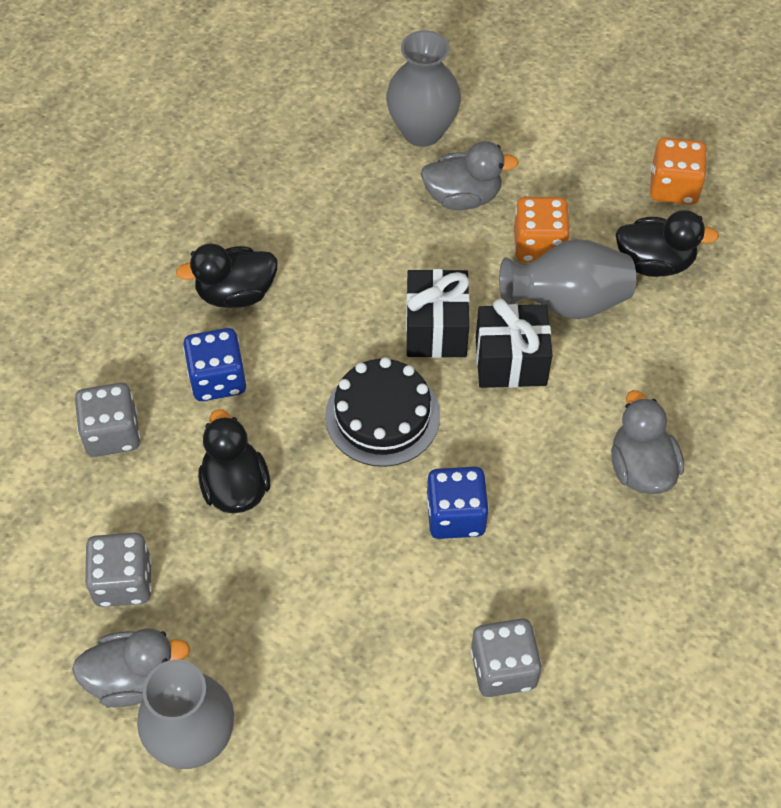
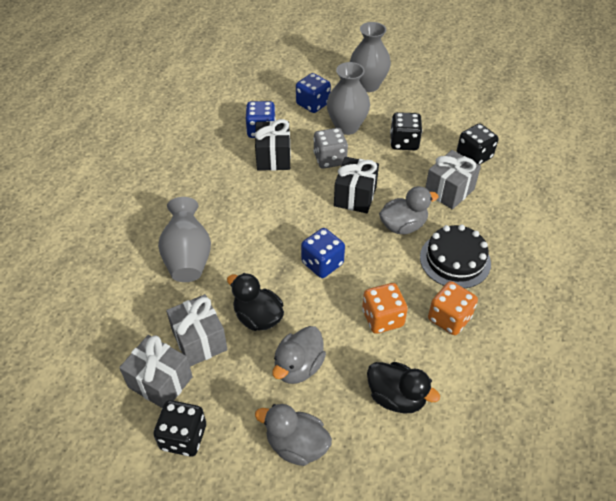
black dice: none = 0 -> [153,400,206,457] [390,112,422,150] [457,123,499,165] = 3
black duck: [176,243,278,308] [198,409,270,513] [615,210,719,277] = 3 -> [227,273,284,331] [367,362,440,414] = 2
blue dice: [183,328,247,401] [426,467,489,539] = 2 -> [246,101,276,138] [296,73,331,113] [301,228,345,278] = 3
grey dice: [75,383,140,457] [85,533,152,607] [470,619,542,697] = 3 -> [313,128,348,169] = 1
grey gift: none = 0 -> [119,335,193,408] [166,294,228,366] [425,150,481,210] = 3

